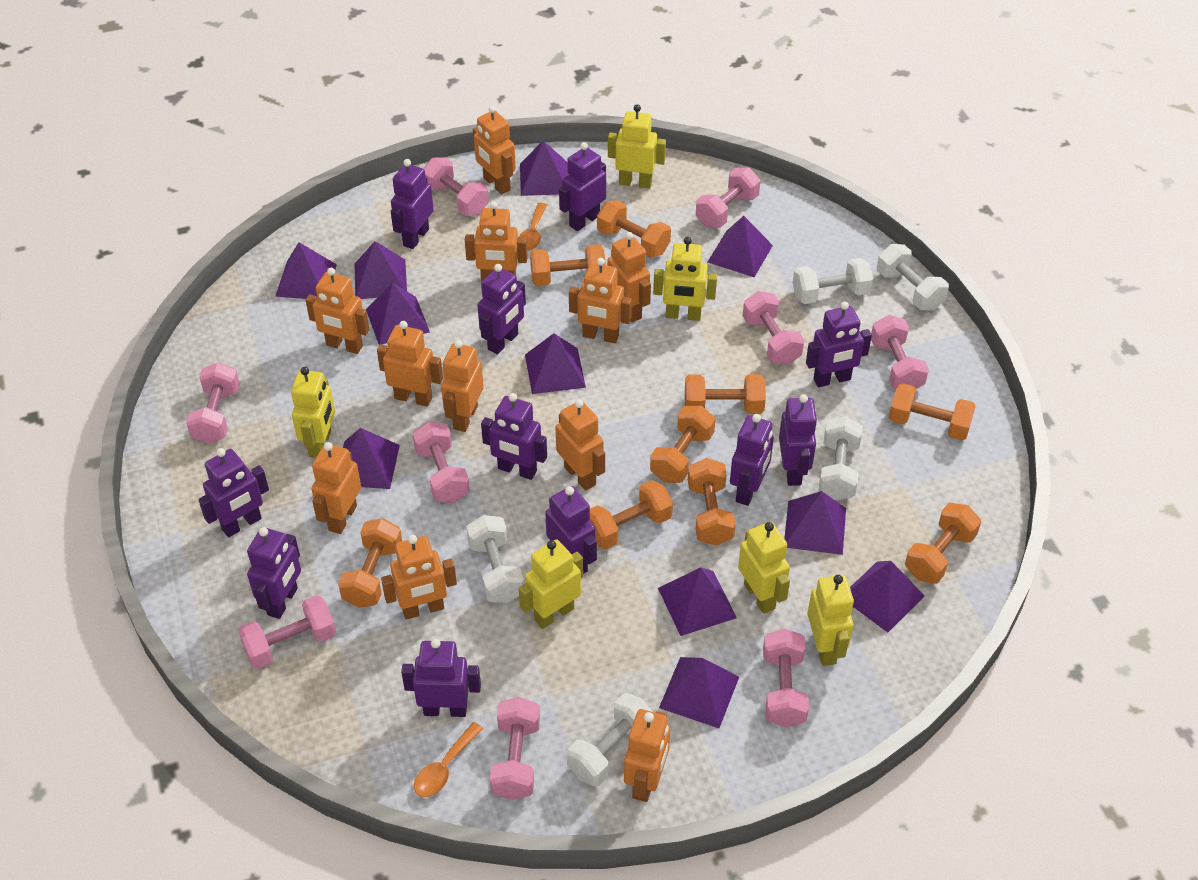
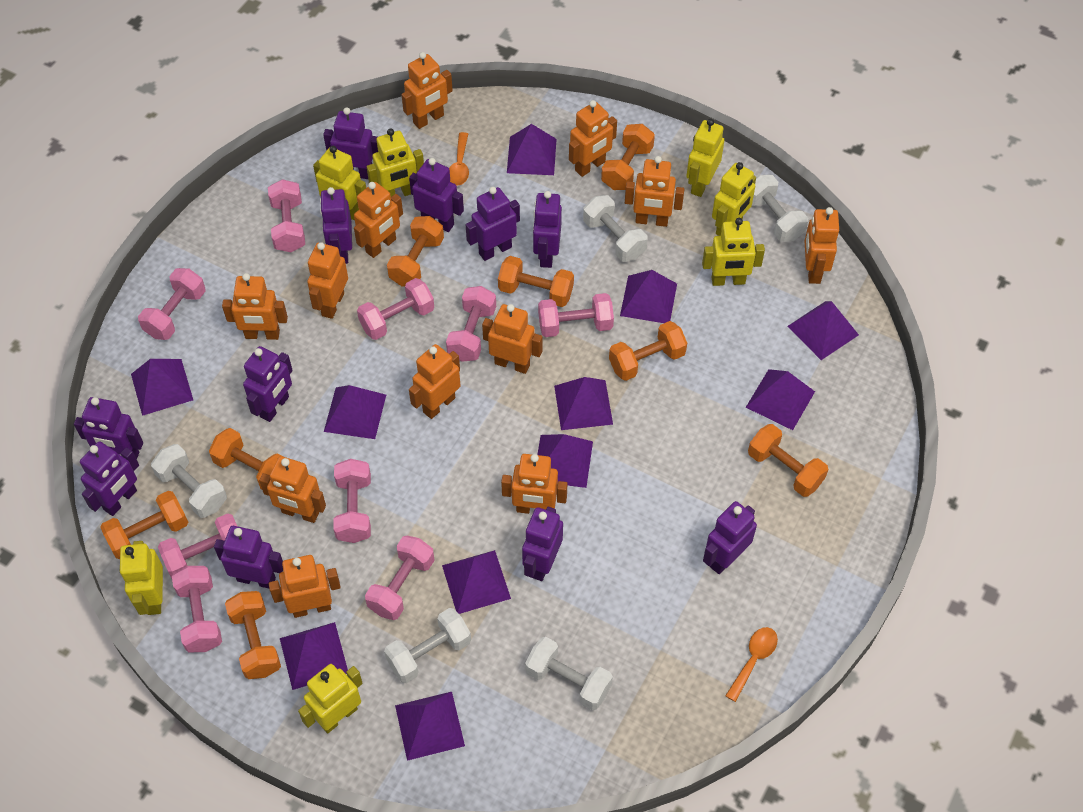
orange dumbbell: [338,518,402,608] [530,244,606,286] [590,480,673,549] [597,200,671,257] [650,405,715,483] [685,374,766,414] [688,458,736,546] [889,383,976,441] [905,503,981,583] = 9 -> [100,491,188,559] [209,428,281,489] [225,591,281,679] [387,216,444,286] [498,256,574,307] [601,124,655,190] [609,321,687,381] [748,424,828,497] = 8
orange robot: [306,268,369,354] [312,442,361,534] [377,321,443,407] [381,535,457,620] [441,340,484,432] [465,201,528,282] [473,105,516,194] [556,399,605,491] [569,258,632,343] [607,232,651,323] [624,709,670,802] = 11 -> [222,273,288,340] [259,456,326,523] [269,555,341,618] [307,242,348,319] [354,182,403,258] [401,52,453,129] [409,344,461,419] [482,304,542,374] [501,454,567,514] [569,100,617,177] [625,156,684,227] [805,207,839,284] = 12
yellow robot: [291,367,335,458] [519,539,583,629] [608,104,666,189] [653,237,717,321] [738,522,790,614] [807,575,854,666] = 6 -> [119,541,163,615] [298,664,363,733] [313,146,366,220] [366,128,424,197] [686,119,724,197] [702,218,765,286] [712,162,756,236] = 7

